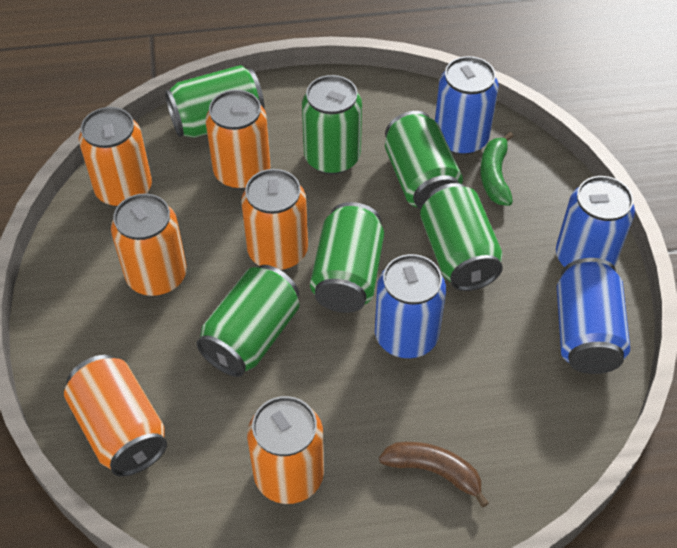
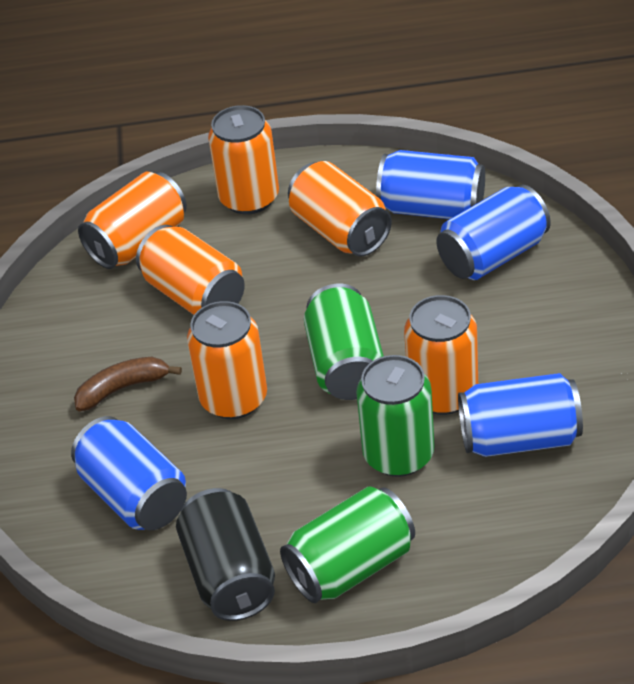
black can: none = 0 -> [176,488,275,621] = 1
green banana: [480,132,513,206] = 1 -> none = 0
green can: [165,65,265,138] [196,265,299,377] [302,75,362,175] [310,202,384,313] [385,111,463,210] [420,183,503,291] = 6 -> [280,486,415,603] [304,284,384,400] [356,355,435,477] = 3

